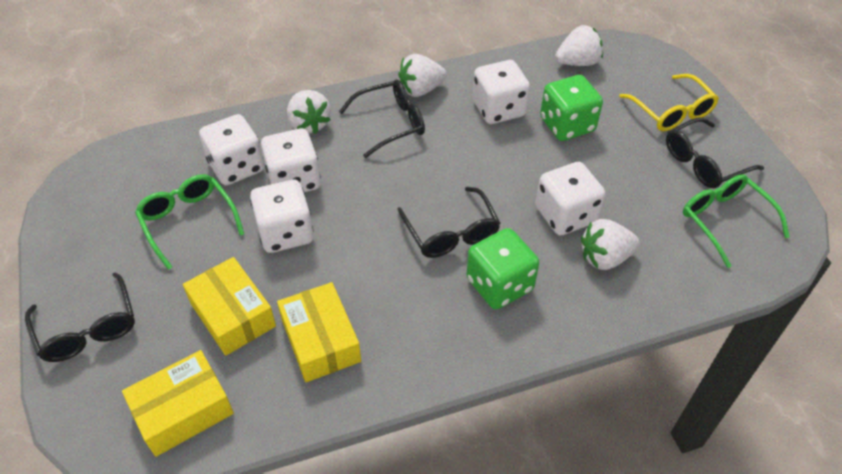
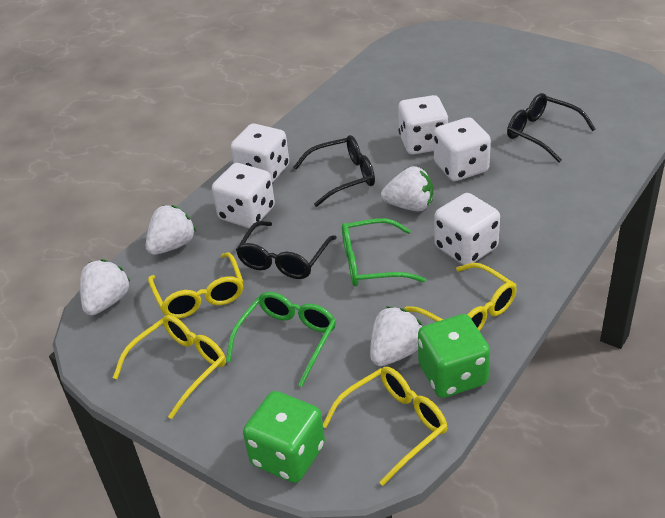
black glasses: [25,272,135,362] [339,80,425,158] [397,187,500,258] [666,117,764,188] = 4 -> [236,221,337,279] [294,135,375,207] [507,93,595,163] = 3
yellow box: [122,350,234,457] [183,257,276,356] [277,282,361,382] = 3 -> none = 0
yellow glasses: [619,74,719,131] = 1 -> [113,315,226,419] [148,252,243,319] [323,367,447,486] [404,263,517,331] = 4

